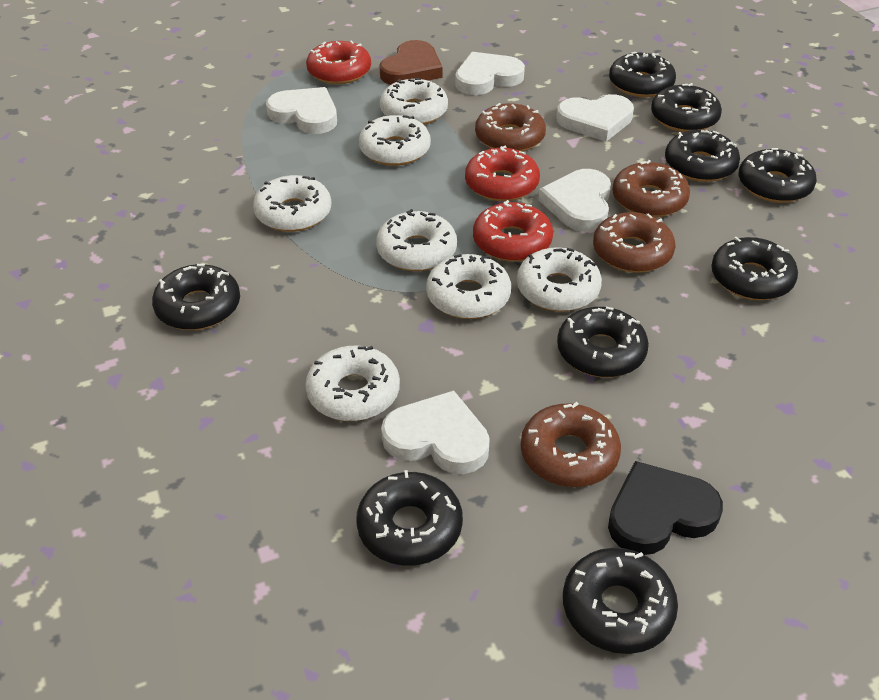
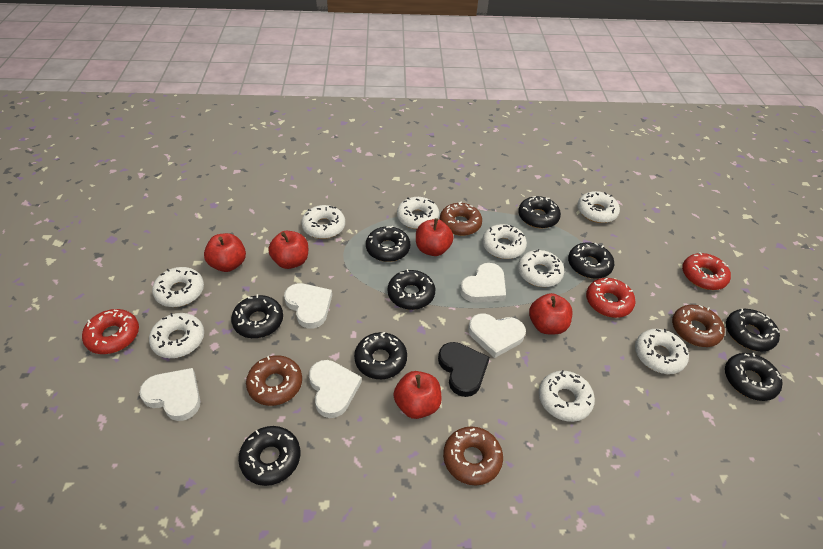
brown heart: [379,40,443,85] = 1 -> none = 0
red apple: none = 0 -> [204,233,246,272] [268,231,308,269] [393,371,442,419] [416,218,454,256] [529,293,572,334] = 5
white donut: [253,175,331,232] [305,346,400,421] [359,115,431,166] [376,209,457,271] [380,78,448,125] [426,254,511,319] [517,247,602,312] = 7 -> [149,313,204,358] [152,267,204,307] [301,205,345,239] [397,197,439,229] [482,224,527,259] [518,249,564,287] [539,370,595,422] [577,191,620,223] [635,329,689,374] = 9

